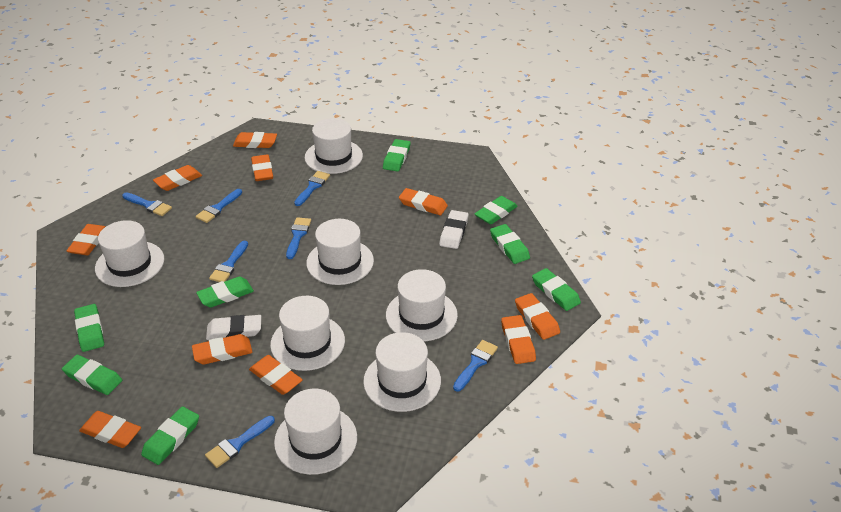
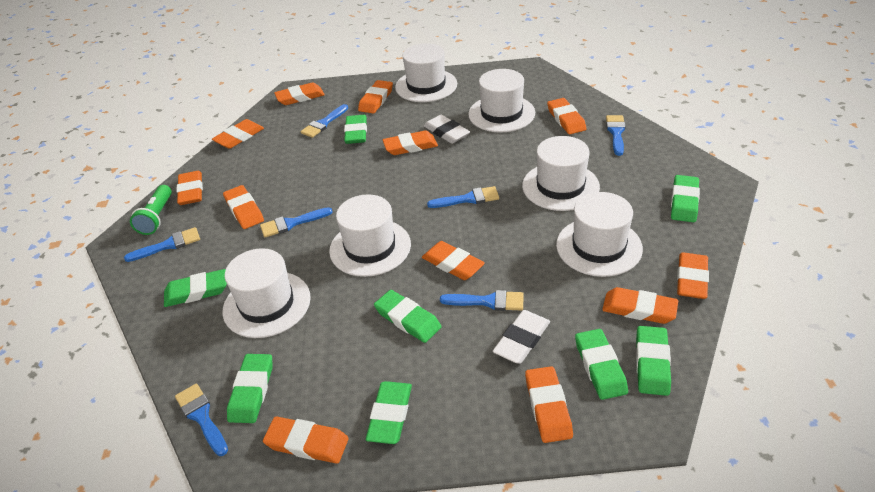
green flashlight: none = 0 -> [130,185,172,235] = 1
orange eraser: [67,224,105,255] [79,411,141,448] [153,165,202,191] [192,334,252,364] [233,132,277,148] [249,355,303,395] [251,154,273,181] [399,188,448,215] [501,315,536,364] [515,293,560,340] = 10 -> [176,171,203,205] [212,119,264,149] [223,185,264,229] [263,416,349,464] [274,82,325,105] [358,80,393,114] [383,130,438,155] [422,241,485,280] [525,366,573,443] [547,98,587,134] [602,287,678,324] [677,252,709,299] = 12
white hat: [95,220,164,287] [270,296,345,371] [274,389,357,475] [305,118,363,174] [306,219,374,285] [363,332,441,412] [386,269,458,341] = 7 -> [222,248,311,338] [329,194,411,277] [395,43,457,102] [468,69,535,133] [522,136,600,211] [556,192,643,277] = 6

